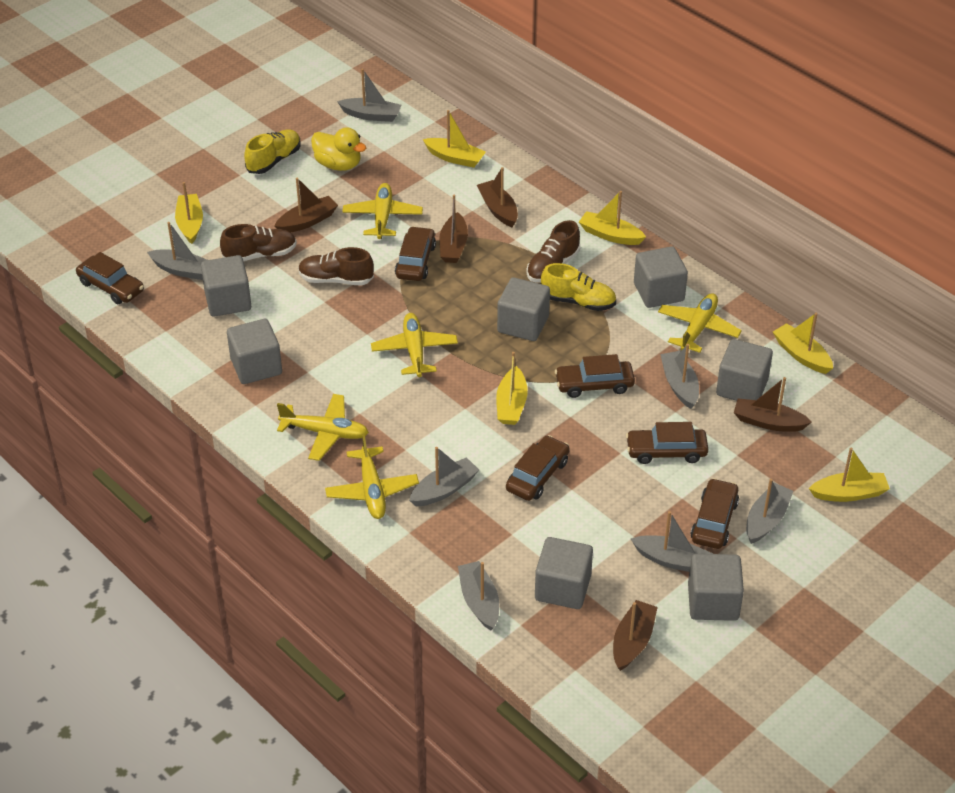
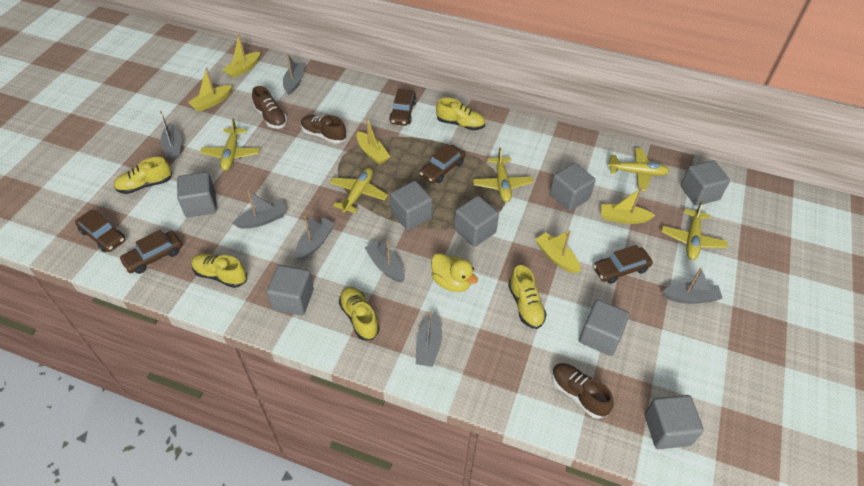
brown boat: [274,178,338,232] [439,195,468,263] [477,167,518,227] [613,600,658,671] [734,377,812,432] = 5 -> none = 0
brown car: [76,252,144,304] [395,226,436,281] [506,435,570,501] [555,354,635,398] [626,422,708,464] [690,478,739,549] = 6 -> [75,209,125,252] [119,230,182,274] [389,89,417,126] [420,144,465,183] [593,245,653,284] = 5
grey cube: [201,255,251,317] [227,319,282,384] [497,277,550,341] [535,537,593,609] [634,246,688,308] [688,554,744,621] [716,339,773,401] = 7 -> [177,172,217,217] [266,265,314,315] [390,181,433,231] [454,196,499,247] [550,163,595,211] [579,299,630,356] [645,395,704,449] [681,160,730,206] = 8
yellow boat: [175,182,203,244] [423,110,486,168] [496,352,527,425] [579,191,646,245] [773,313,833,374] [809,448,890,502] = 6 -> [188,68,232,112] [222,34,260,78] [357,117,390,165] [535,230,581,274] [601,188,656,224] = 5
yellow shoe: [244,129,301,174] [541,263,616,311] = 2 -> [114,157,172,194] [191,253,247,288] [339,287,380,340] [436,97,485,130] [508,265,547,329] = 5

